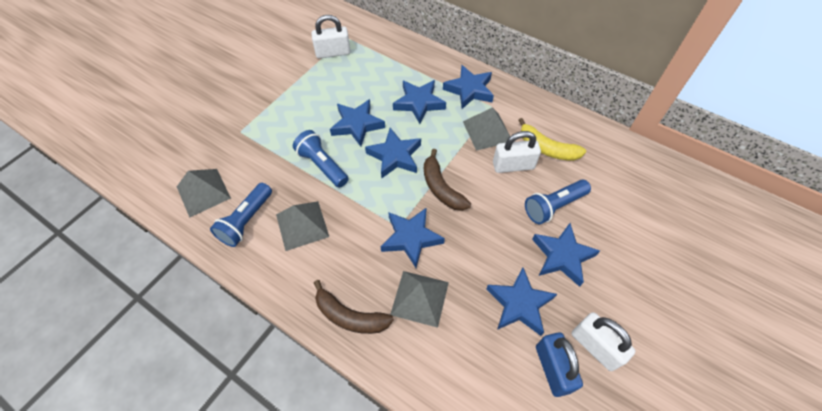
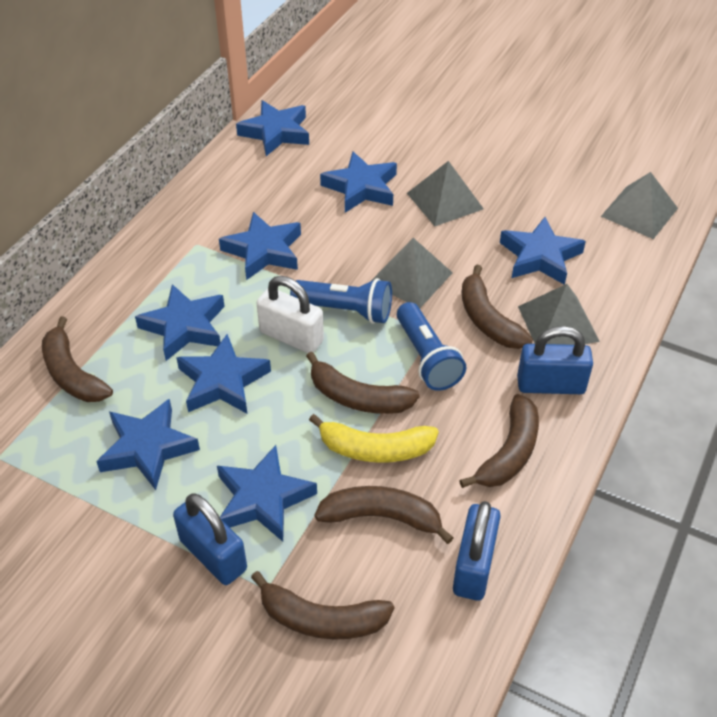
blue flashlight: [210,183,272,247] [293,130,349,188] [525,180,591,224] = 3 -> [290,278,392,324] [397,302,466,391] = 2
blue padlock: [536,333,583,397] = 1 -> [173,493,247,585] [453,501,501,601] [517,326,593,394] = 3
blue star: [330,99,385,147] [365,128,421,178] [380,207,445,268] [393,80,446,124] [443,65,494,109] [486,267,557,336] [532,223,600,287] = 7 -> [96,399,200,490] [135,284,225,361] [176,334,271,414] [217,445,317,542] [219,212,301,280] [236,100,309,156] [320,152,397,213] [500,217,586,285] = 8
brown banana: [314,280,394,334] [424,149,471,211] = 2 -> [42,317,113,402] [251,571,394,640] [306,351,420,414] [315,486,454,544] [459,394,539,488] [462,265,533,349] = 6
white padlock: [311,15,350,58] [493,131,541,173] [572,312,636,371] = 3 -> [257,276,324,353] = 1

